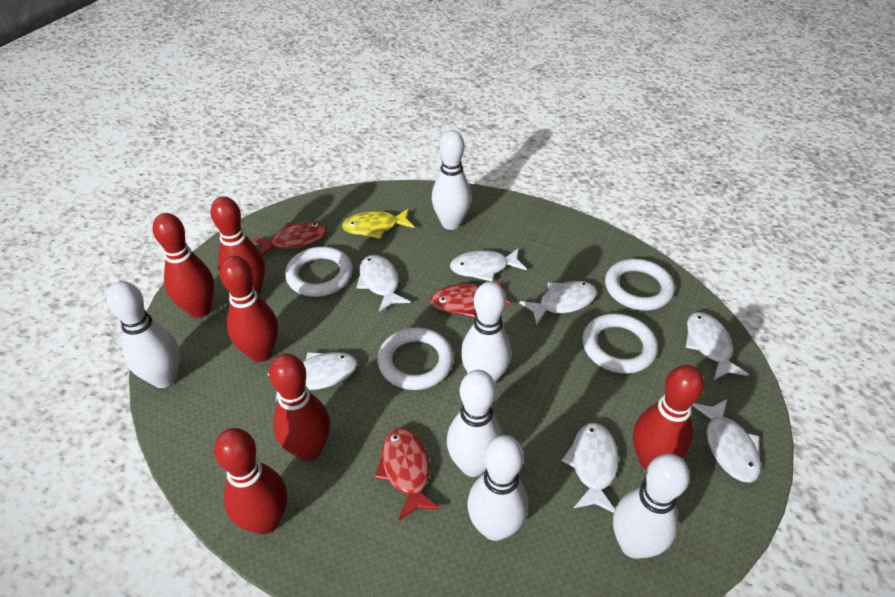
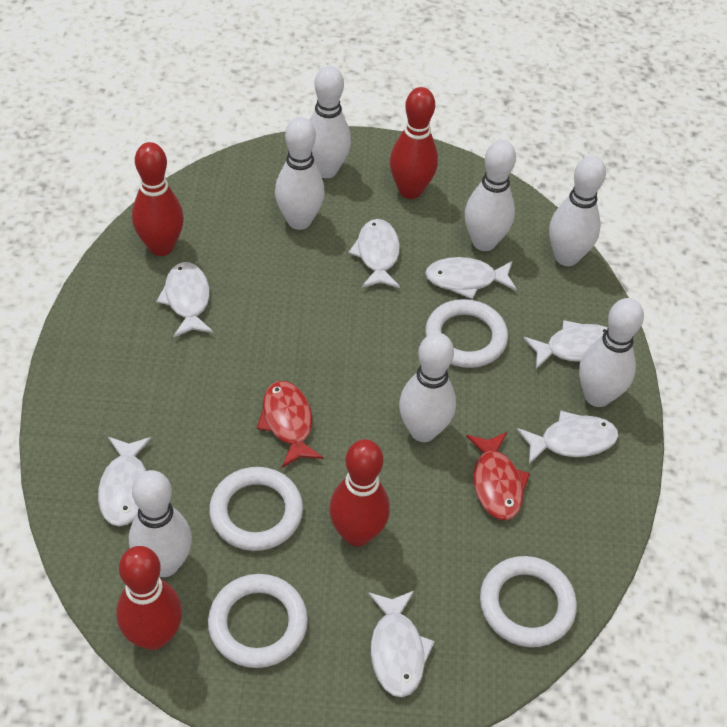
red bowling pin: [153,213,214,318] [210,197,265,295] [214,428,287,534] [219,256,278,362] [269,354,330,461] [633,365,704,470] = 6 -> [116,546,182,650] [132,142,184,256] [329,439,390,546] [390,87,438,199] = 4
red fish: [253,222,327,257] [375,428,441,521] [430,281,511,318] = 3 -> [257,381,323,468] [466,432,530,520] = 2
white bowling pin: [106,281,179,388] [432,130,471,230] [447,370,503,477] [461,282,511,383] [467,435,528,541] [613,453,690,559] = 6 -> [129,470,192,577] [275,117,325,230] [309,66,351,178] [399,333,456,442] [465,140,516,251] [549,155,606,266] [579,298,644,407] = 7
yellow fish: [342,209,414,239] = 1 -> none = 0

